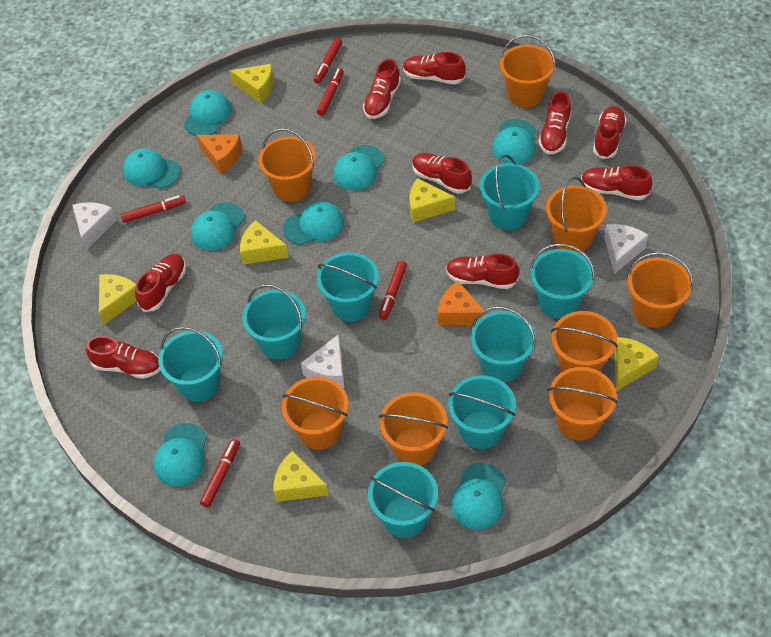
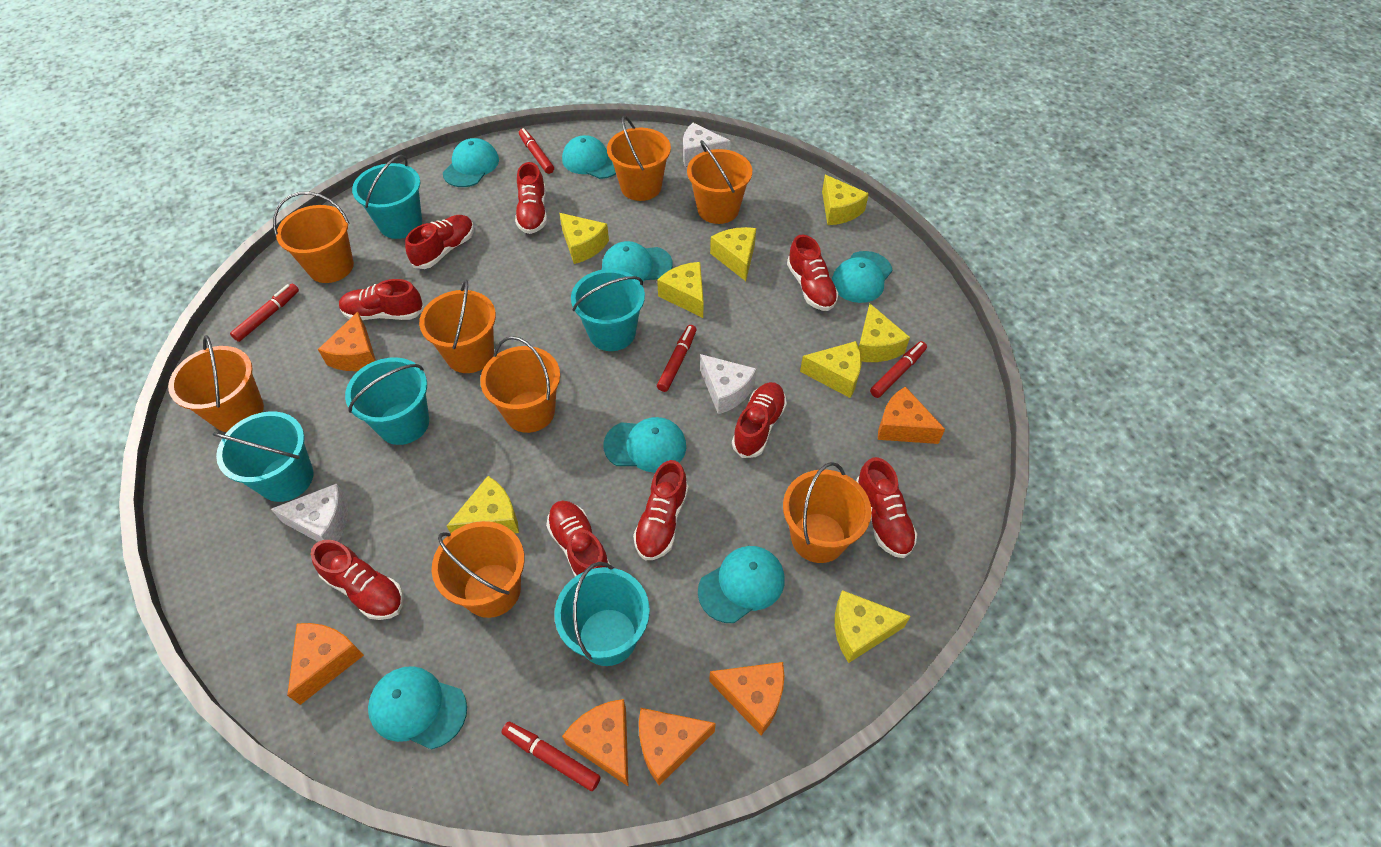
orange cheese: [197,134,242,174] [438,281,487,325] = 2 -> [287,623,364,705] [318,312,376,371] [562,699,629,787] [639,708,716,786] [709,662,784,735] [878,386,945,444] = 6
turquoise bucket: [158,327,223,401] [242,284,306,360] [317,252,379,321] [368,462,438,538] [448,375,516,449] [470,306,536,382] [480,155,540,230] [530,243,595,319] = 8 -> [213,412,314,502] [345,358,429,445] [352,155,422,239] [554,562,650,666] [571,269,645,351] = 5
turquoise cap: [123,148,180,189] [153,423,207,486] [184,90,231,136] [191,202,244,250] [283,201,344,245] [333,145,385,190] [450,463,506,529] [492,119,536,164] = 8 -> [368,666,467,749] [443,138,499,187] [562,135,616,179] [602,241,673,281] [603,417,686,473] [698,546,785,623] [832,251,892,303] = 7
yellow cheese: [99,274,137,325] [230,64,274,103] [240,220,289,265] [273,450,329,502] [409,178,455,223] [615,337,659,391] = 6 -> [447,476,519,533] [559,213,609,264] [657,262,704,318] [710,227,756,281] [800,341,862,398] [822,175,869,225] [835,590,911,663] [859,304,910,362] = 8

